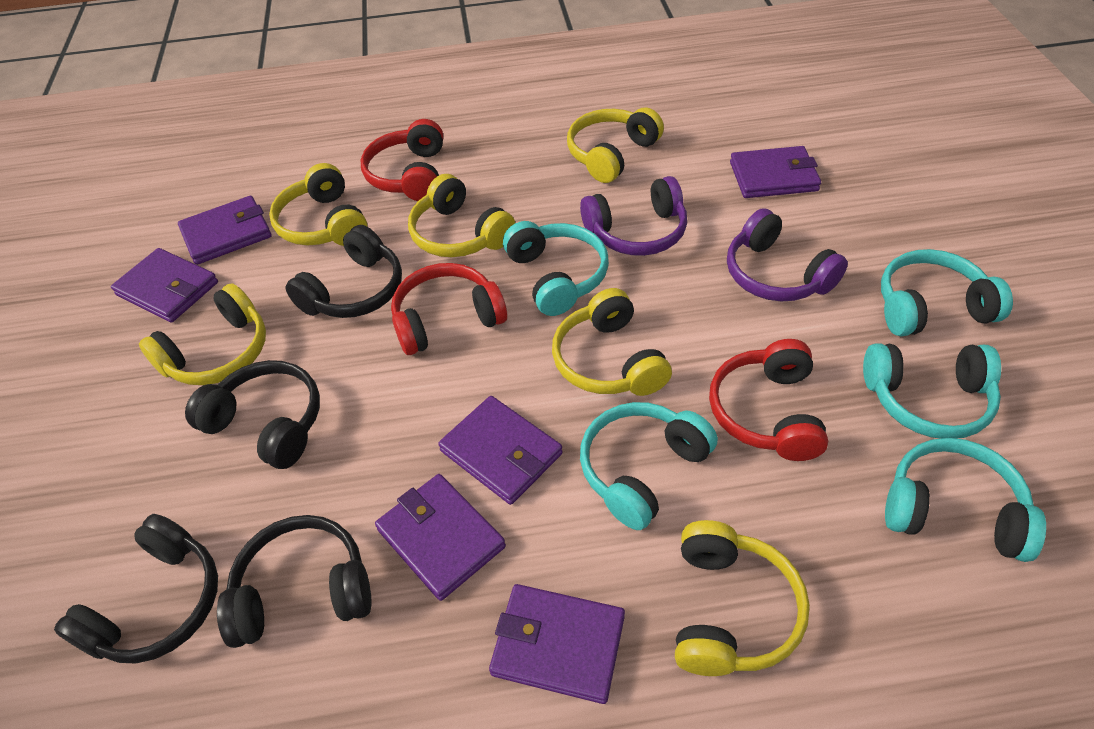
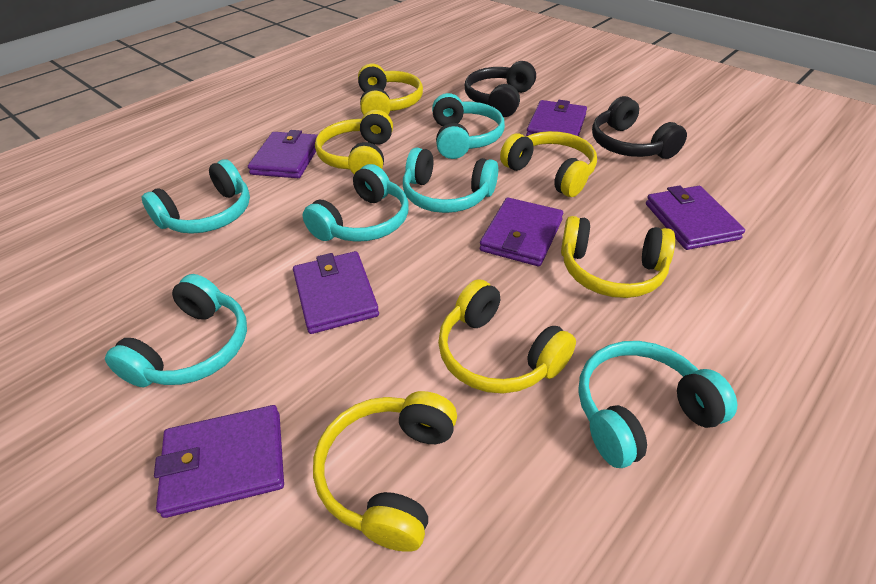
black headphones: [54,514,218,663] [185,360,320,469] [217,515,371,648] [286,225,402,318] = 4 -> [465,61,536,117] [592,96,687,159] = 2
purple headphones: [580,176,687,256] [727,208,848,301] = 2 -> none = 0
red headphones: [361,119,443,201] [391,263,507,355] [709,339,828,461] = 3 -> none = 0
turquoise headphones: [503,221,609,316] [580,402,718,530] [863,343,1001,439] [881,249,1013,336] [885,438,1046,562] = 5 -> [105,274,247,387] [141,159,250,234] [302,164,408,242] [403,148,498,213] [432,93,505,159] [578,341,737,468] = 6

